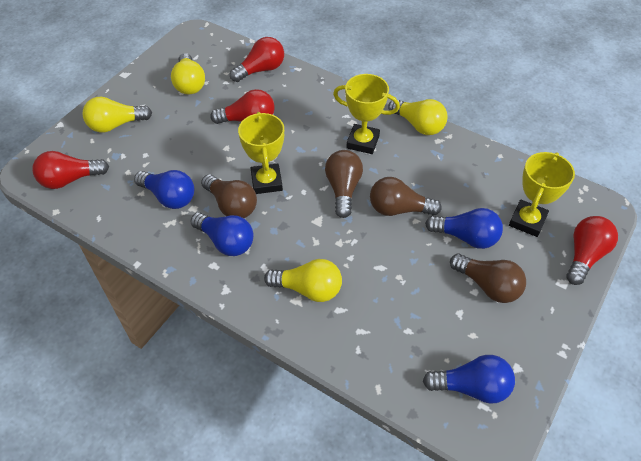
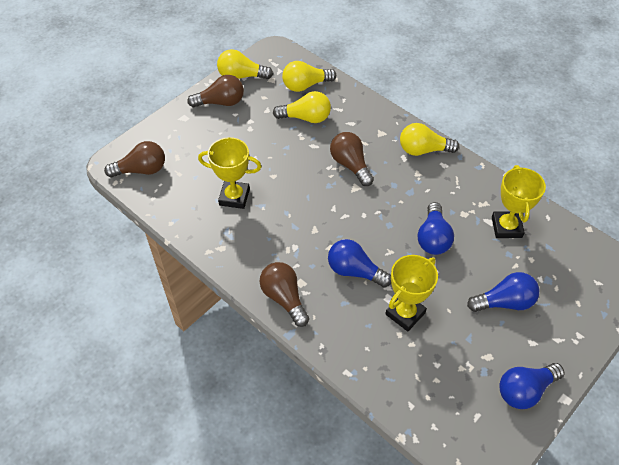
red light bulb: [32,151,109,189] [210,89,275,124] [230,37,284,82] [566,216,618,285] = 4 -> none = 0

